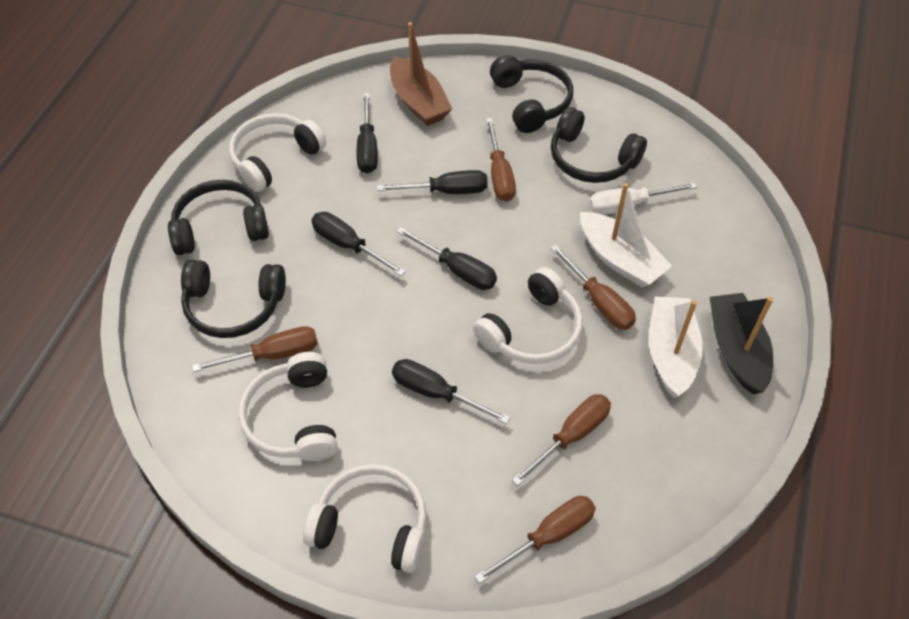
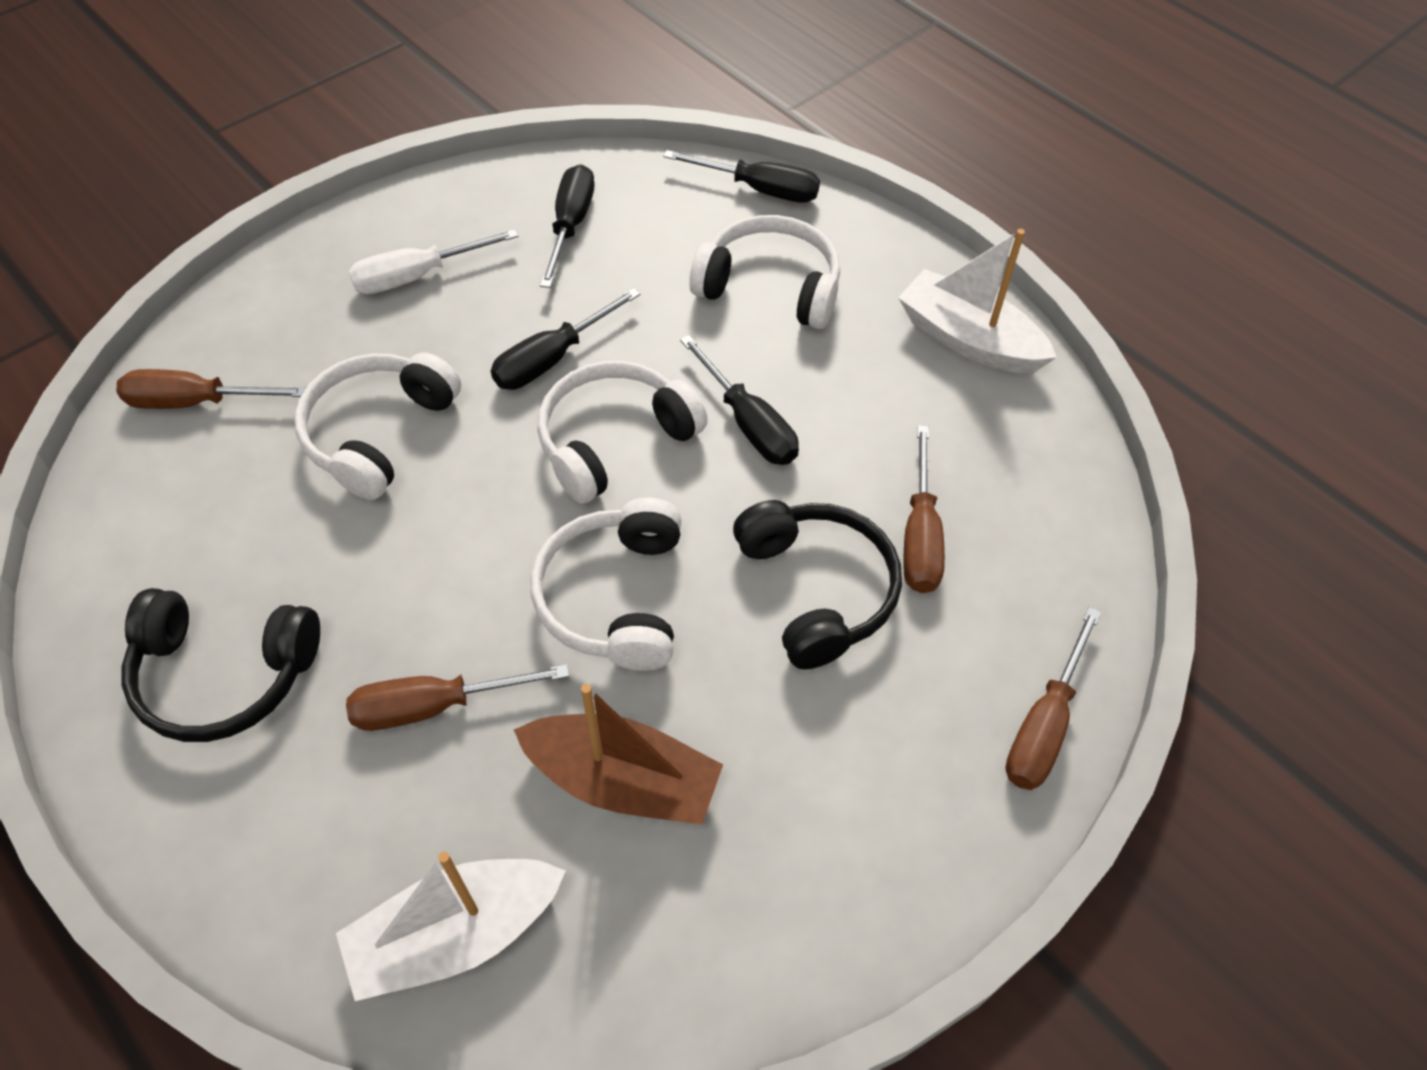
black boat: [710,293,773,394] = 1 -> none = 0
black headphones: [168,180,269,255] [181,260,286,338] [490,55,573,133] [551,107,647,183] = 4 -> [122,588,320,742] [733,500,902,669] = 2
black screwdriver: [311,212,406,276] [356,93,378,173] [377,170,488,194] [392,359,510,424] [396,227,497,290] = 5 -> [491,288,641,390] [540,164,594,288] [664,150,820,203] [680,335,799,465] = 4
brown screwdriver: [192,326,318,372] [474,496,596,584] [486,118,516,202] [512,394,611,486] [550,245,636,330] = 5 -> [116,369,307,409] [346,664,569,731] [903,425,945,593] [1005,607,1101,790] = 4

